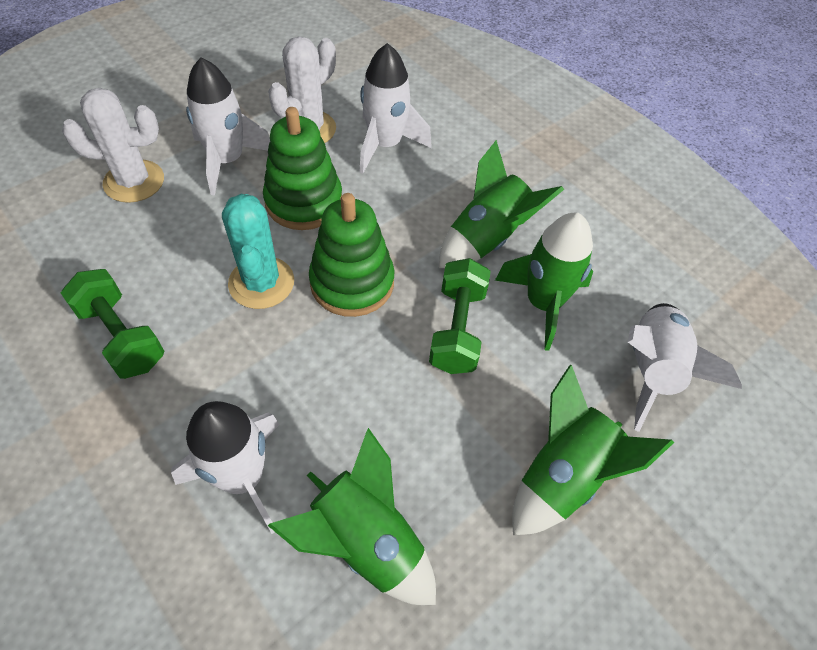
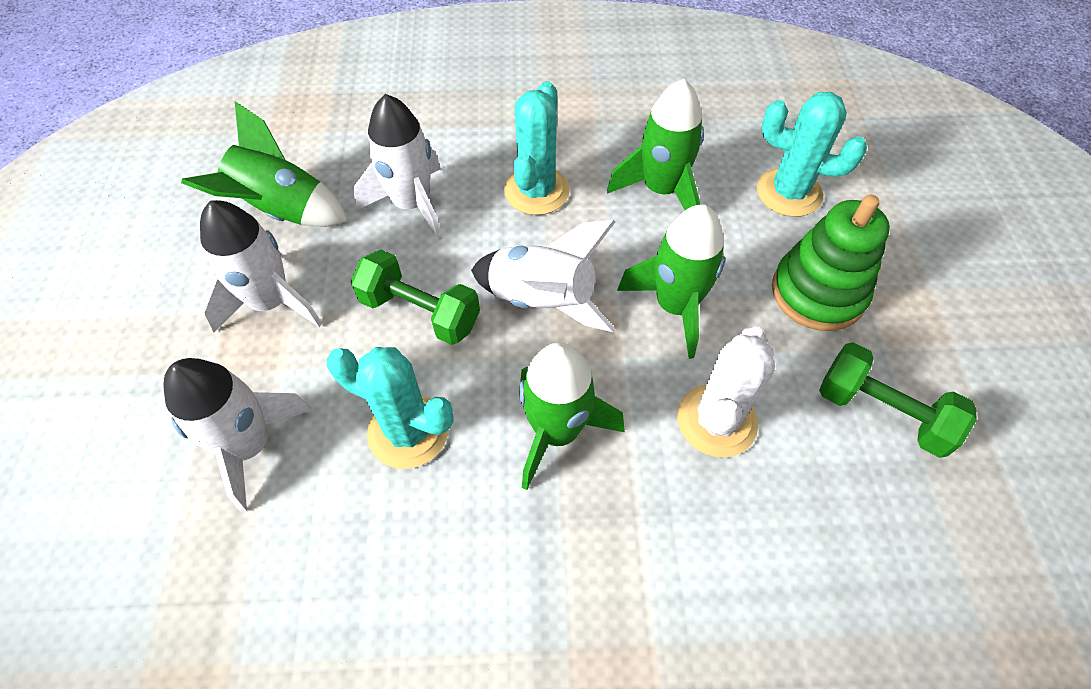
green stacking toy: [263,107,342,230] [309,193,395,317] = 2 -> [772,195,890,331] = 1
turquoise cactus: [222,194,294,309] = 1 -> [326,347,454,469] [504,81,570,215] [757,92,867,217] = 3
white cactus: [62,88,164,203] [268,36,336,143] = 2 -> [677,326,775,458] = 1

